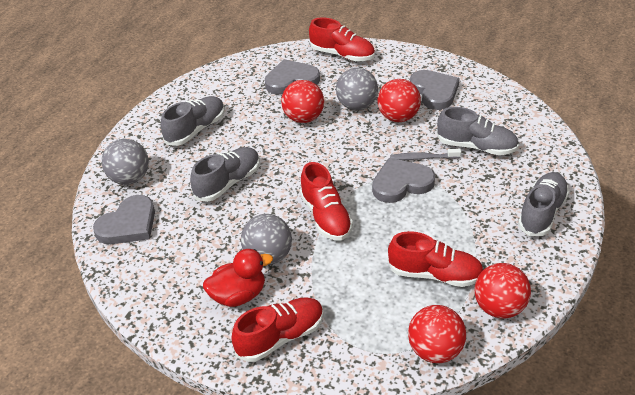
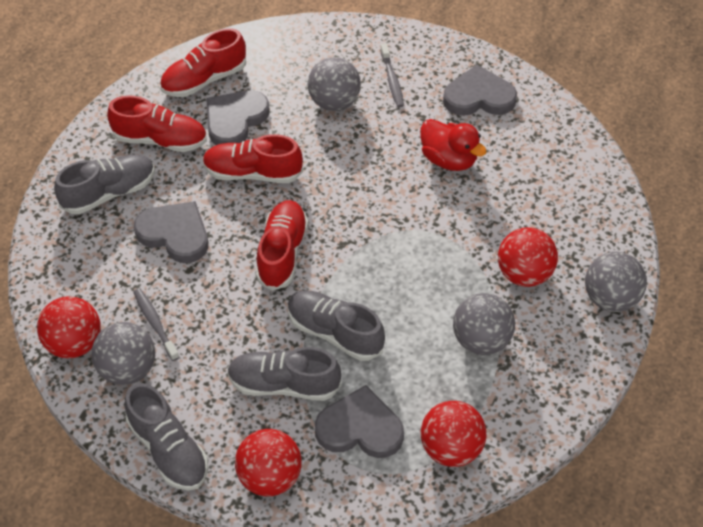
grey ball: [101,139,149,185] [241,214,292,265] [336,68,378,110] = 3 -> [92,322,155,385] [307,57,361,111] [453,293,515,355] [585,252,647,312] = 4
grey toothbrush: [390,149,461,160] = 1 -> [133,288,179,361] [380,43,404,107] = 2

